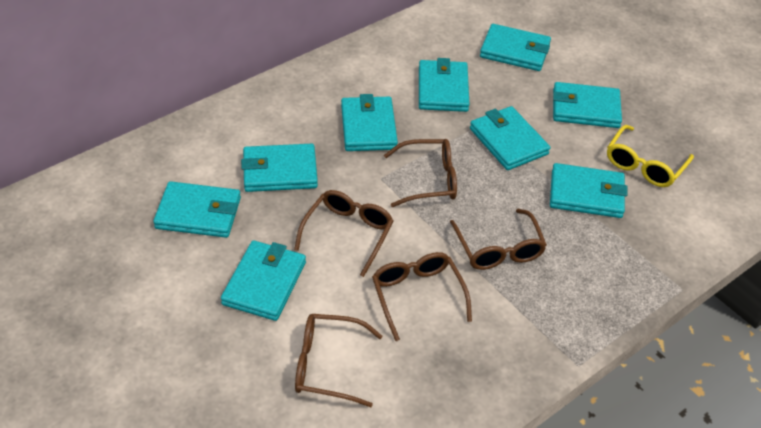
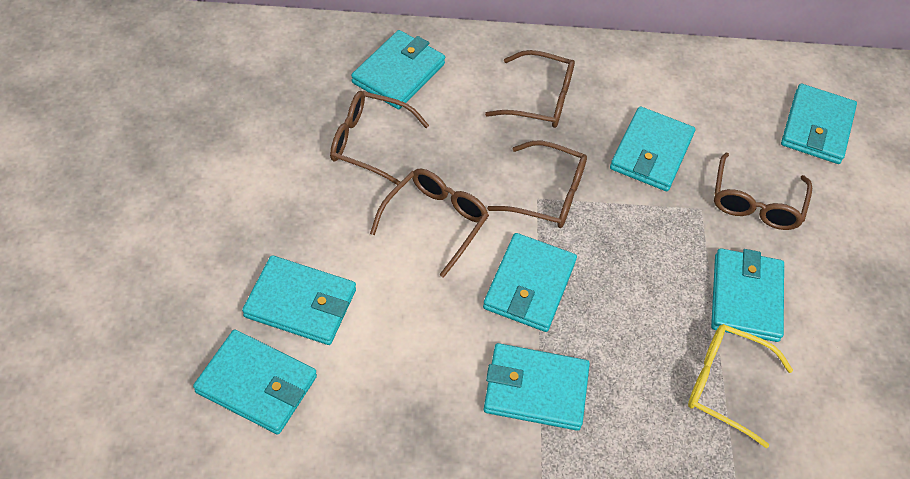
turquoise wallet: [153,181,241,238] [221,240,306,321] [241,144,318,192] [341,94,398,151] [419,58,470,112] [470,106,550,170] [480,24,551,71] [550,163,628,218] [553,82,622,128] = 9 -> [193,330,317,435] [242,255,356,345] [351,30,445,109] [483,233,577,332] [484,343,590,431] [610,106,695,191] [711,248,784,342] [781,84,857,164] = 8

